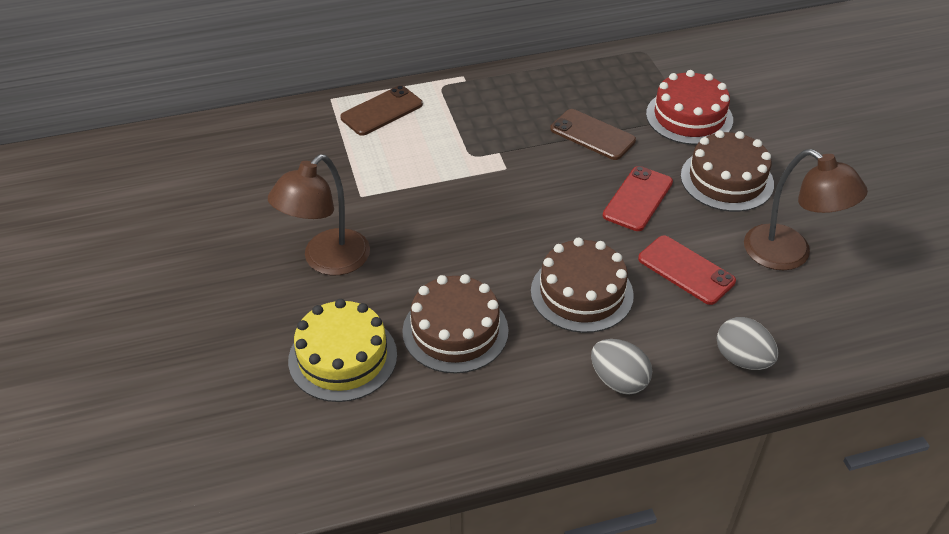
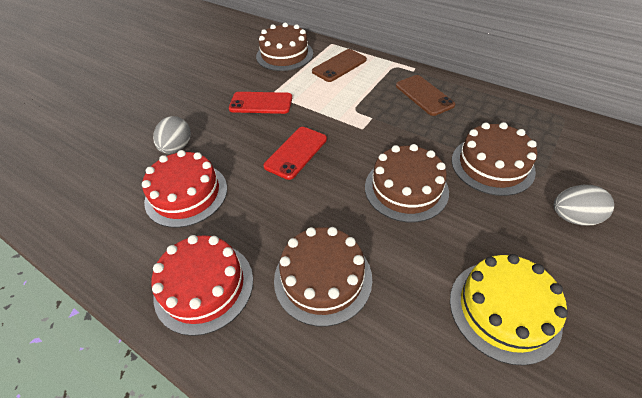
brown cake: [402,274,509,374] [531,238,634,333] [681,130,774,212] = 3 -> [256,23,313,71] [274,227,372,327] [365,144,449,222] [452,122,537,196] = 4
brown lamp: [268,154,370,275] [744,149,868,270] = 2 -> none = 0
red cake: [646,70,733,145] = 1 -> [142,150,227,228] [151,235,253,336] = 2

